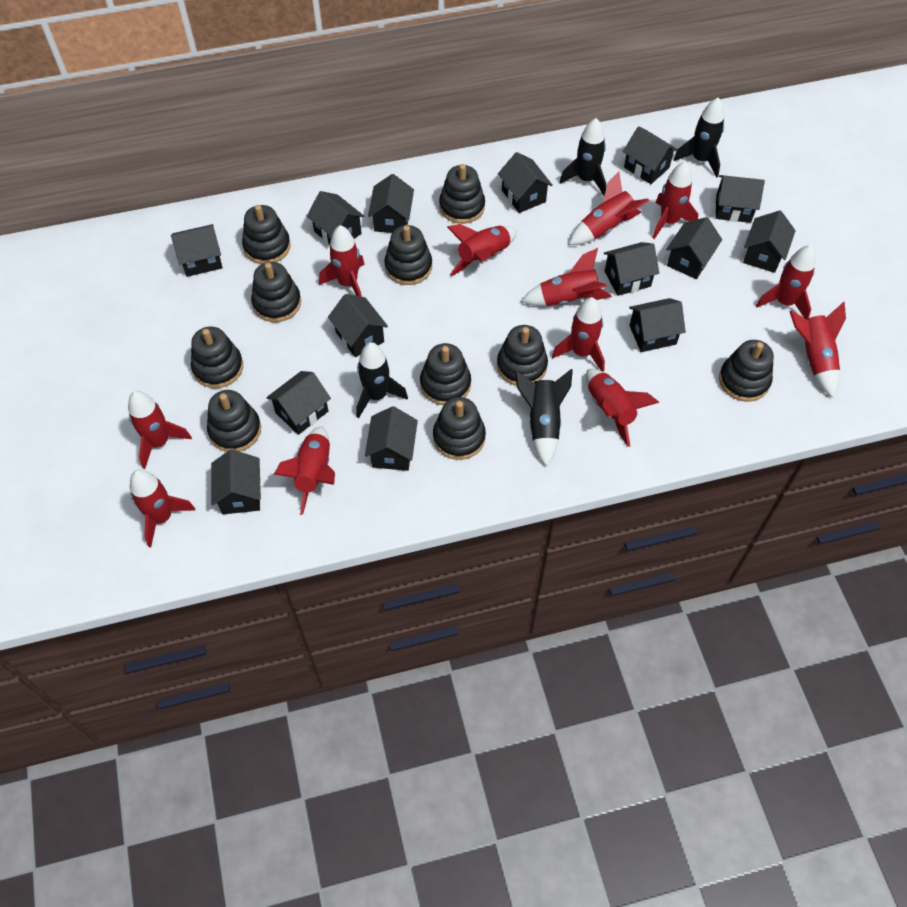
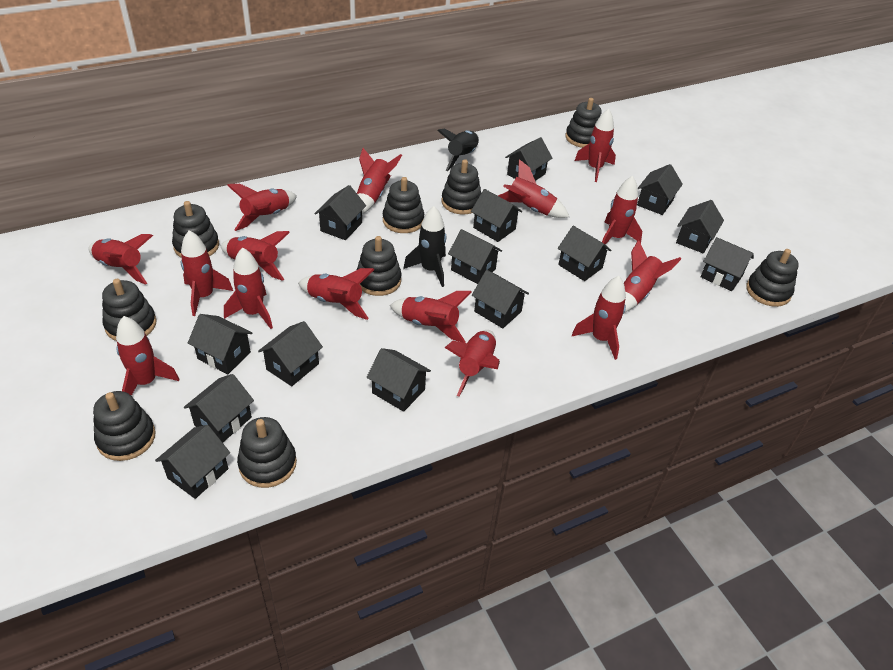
black rocket: [357,342,408,418] [515,369,573,467] [560,118,606,195] [674,98,724,178] = 4 -> [403,206,446,287] [437,129,479,171] = 2
black stacking toy: [191,327,243,388] [207,390,261,452] [242,205,291,264] [251,262,301,322] [384,225,432,285] [420,343,471,405] [433,397,486,460] [439,164,485,224] [497,325,548,386] [719,340,774,402] = 10 -> [93,391,156,461] [102,279,157,341] [172,201,219,258] [237,417,297,488] [357,236,402,296] [383,177,424,233] [442,159,481,214] [565,98,601,148] [746,249,799,307] = 9
red rocket: [128,391,192,469] [130,469,196,547] [274,426,335,515] [319,225,365,297] [447,224,517,276] [521,248,612,306] [552,297,605,372] [569,172,649,245] [586,369,659,447] [653,161,698,239] [756,245,816,319] [789,302,846,398] = 12 -> [88,234,153,285] [116,316,179,396] [181,230,233,316] [221,231,290,281] [224,247,273,329] [227,184,297,231] [298,268,374,320] [357,148,402,214] [390,291,472,343] [444,330,500,397] [498,159,569,218] [572,276,626,360] [575,109,616,182] [602,176,642,245] [624,240,681,313] = 15

